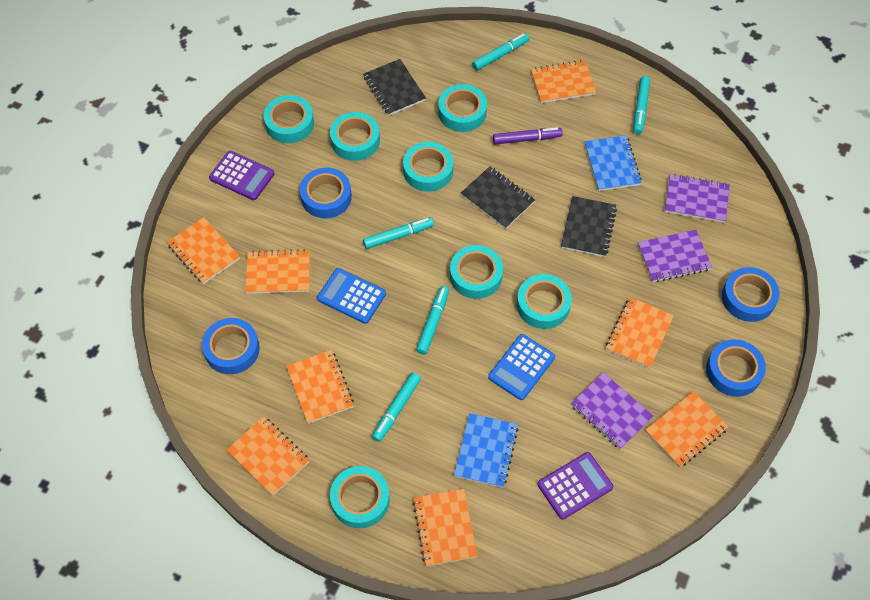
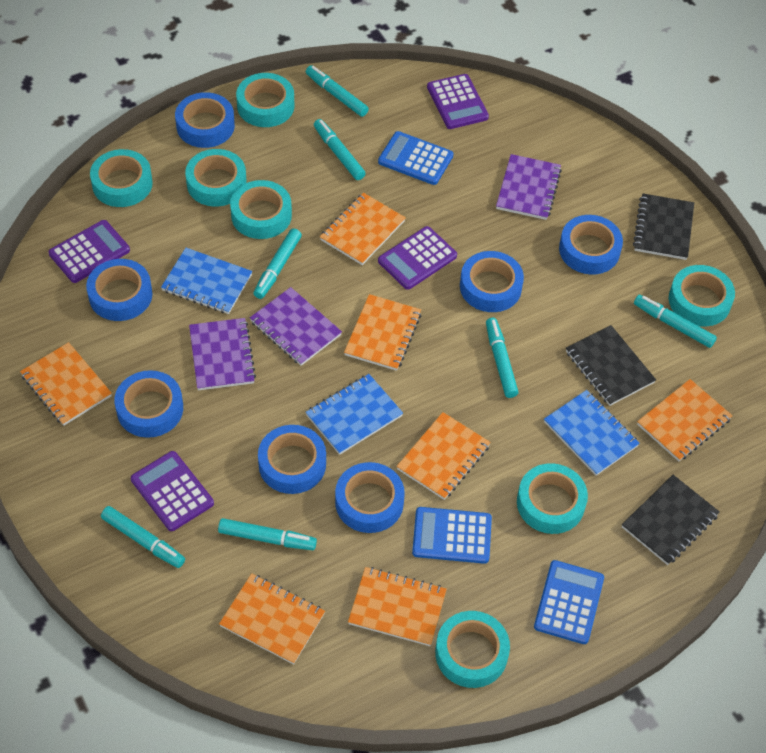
blue calculator: [317,268,386,324] [488,334,555,400] = 2 -> [378,131,453,185] [412,507,492,564] [534,560,604,644] = 3
blue notebook: [454,413,519,488] [585,135,642,191] = 2 -> [161,248,252,314] [306,374,403,455] [544,390,640,476] = 3
blue tape: [202,318,260,374] [300,168,352,218] [706,339,766,397] [722,267,780,322] = 4 -> [86,259,152,321] [114,370,183,438] [175,92,235,148] [258,425,326,494] [335,462,405,533] [460,251,524,312] [559,215,623,274] = 7
orange notebook: [167,217,240,284] [227,416,310,496] [245,249,310,294] [286,350,354,424] [413,489,478,566] [531,60,596,103] [606,297,674,369] [645,391,729,468] = 8 -> [20,342,112,426] [219,573,325,664] [320,193,406,265] [344,294,421,371] [348,567,447,646] [396,412,491,500] [637,379,733,462] = 7
purple calculator: [209,151,275,200] [538,452,613,520] = 2 -> [49,220,130,283] [131,451,214,531] [378,226,457,290] [427,74,489,129] = 4
purple marker: [493,127,563,144] = 1 -> none = 0
turquoise marker: [363,217,434,249] [372,373,421,442] [416,286,449,355] [472,33,529,71] [633,76,650,134] = 5 -> [101,506,185,568] [218,518,317,550] [253,228,302,299] [306,65,369,117] [314,119,366,180] [486,318,518,398] [634,295,717,348] = 7

